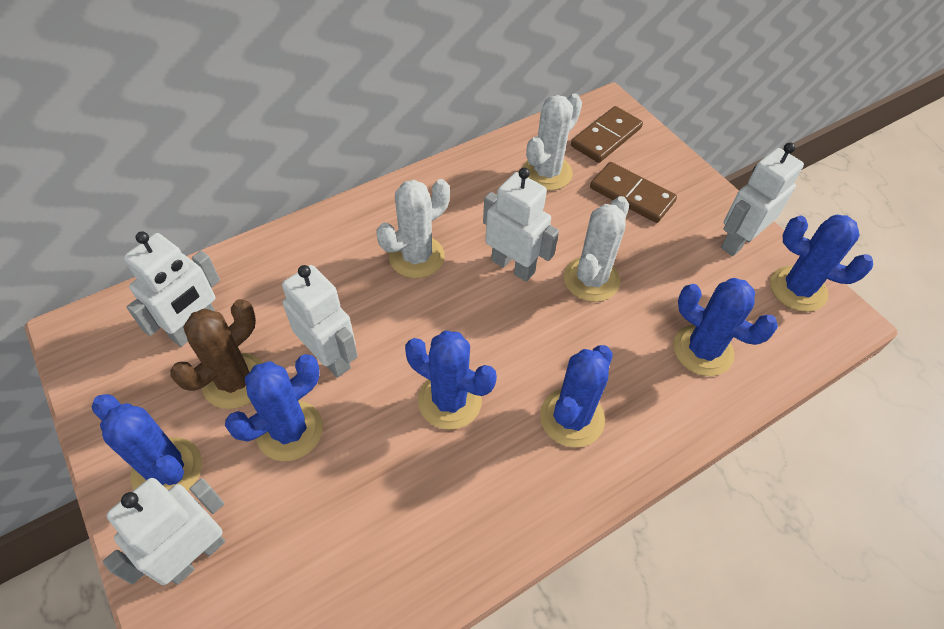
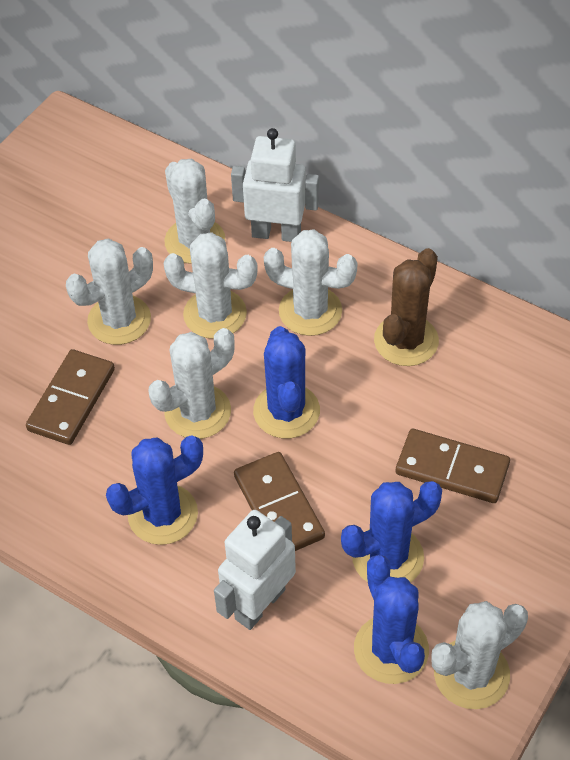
blue cactus: [92,394,202,491] [225,354,323,461] [405,331,497,430] [540,345,613,448] [673,278,778,376] [770,215,873,312] = 6 -> [106,436,203,545] [253,326,320,438] [341,481,442,582] [354,555,429,684] = 4
brown domino: [571,106,643,163] [590,162,677,223] = 2 -> [26,349,115,445] [234,452,325,551] [396,429,510,503] = 3
white cactus: [377,179,450,278] [523,94,582,190] [564,196,629,302] = 3 -> [66,238,153,345] [149,328,235,439] [163,232,258,339] [164,159,225,264] [264,229,358,336] [432,601,528,709] = 6
white robot: [103,478,225,585] [124,231,220,347] [282,265,358,378] [483,168,559,282] [721,142,804,256] = 5 -> [214,510,296,630] [231,128,319,242] = 2

